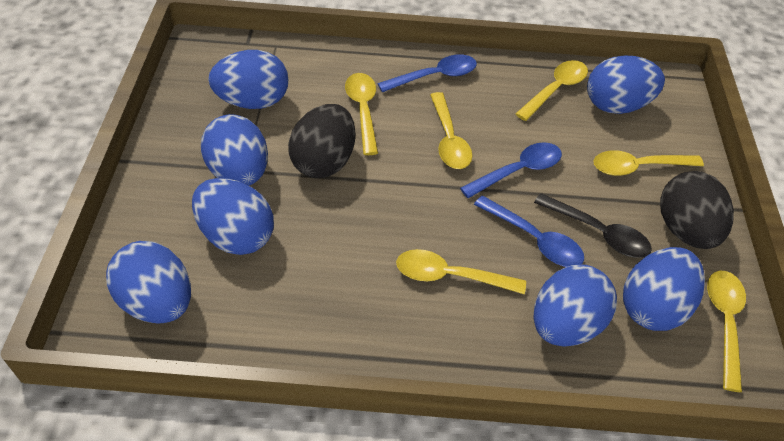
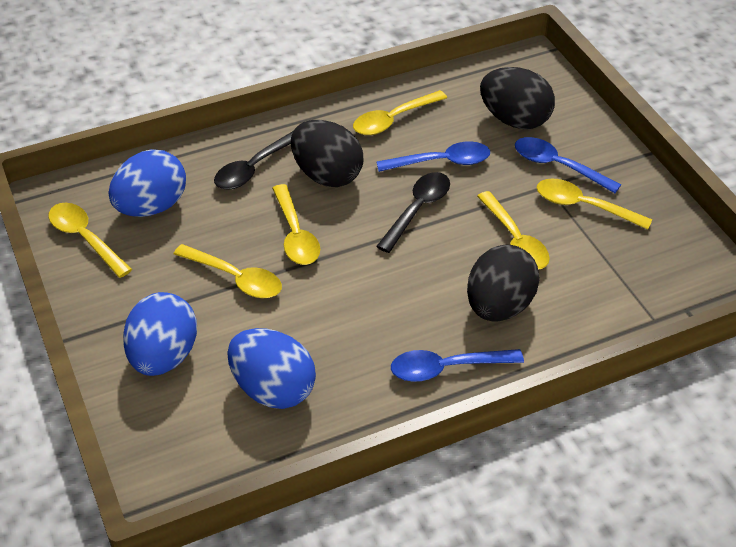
black egg: [288,104,355,178] [660,171,734,249] = 2 -> [291,120,364,187] [467,245,540,322] [480,67,555,129] = 3
black spoon: [534,193,652,258] = 1 -> [214,131,293,190] [376,172,450,253] = 2
blue egg: [106,241,191,324] [192,178,274,255] [201,114,268,186] [208,50,288,109] [534,265,617,347] [587,55,665,114] [623,247,705,331] = 7 -> [109,149,186,217] [123,292,197,376] [227,328,316,409] = 3

